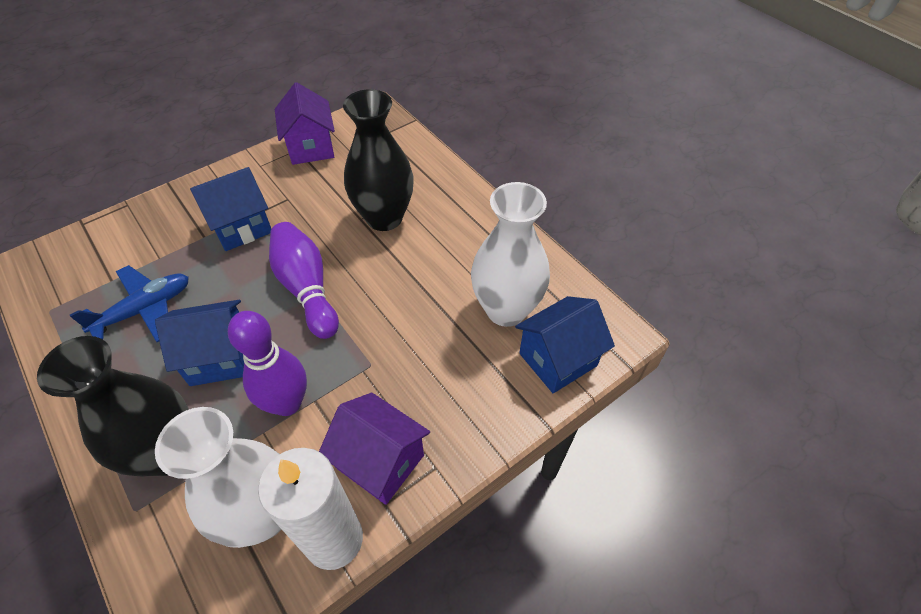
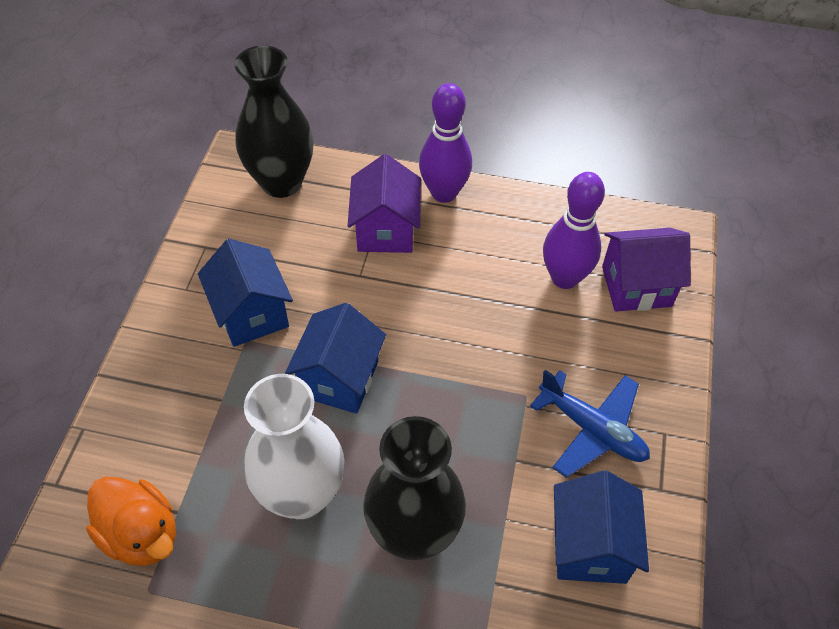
orange duck: none = 0 -> [86,477,176,566] = 1
white candle: [258,448,363,570] = 1 -> none = 0
white vase: [155,407,281,548] [471,182,550,327] = 2 -> [244,374,344,519] = 1

